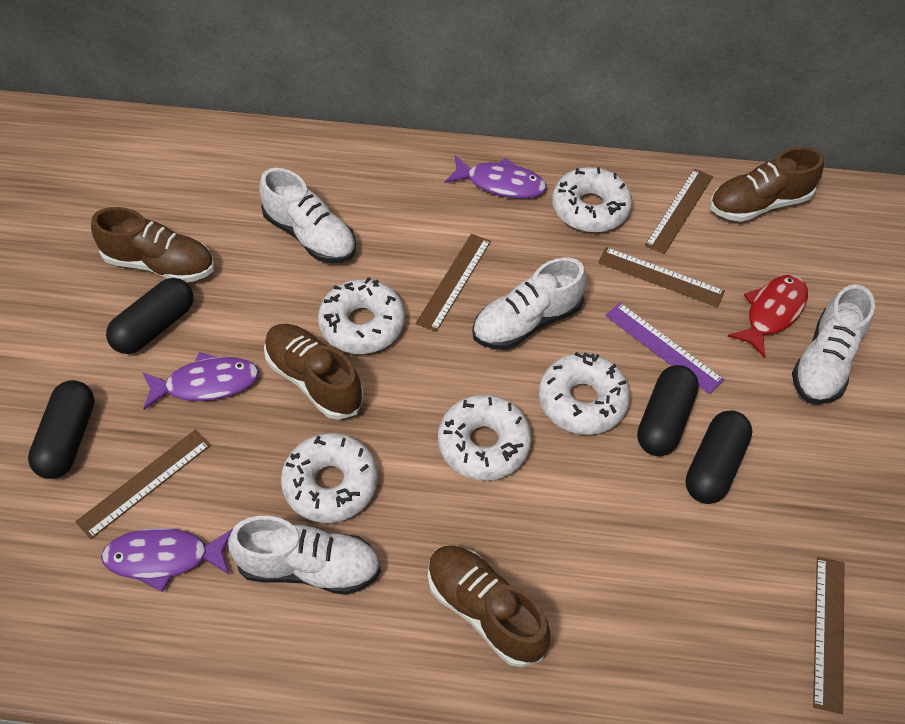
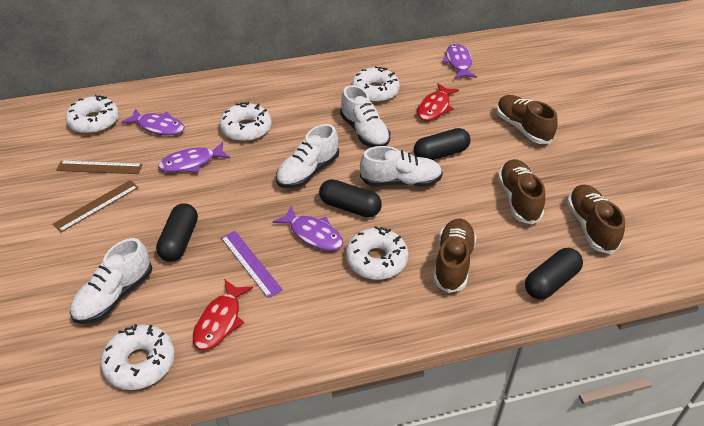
brown ruler: [75,430,211,539] [416,234,491,332] [598,247,725,307] [645,169,713,254] [813,557,844,714] = 5 -> [52,180,139,233] [56,161,143,174] = 2
purple fish: [101,528,233,592] [142,352,259,410] [445,155,547,199] = 3 -> [121,108,185,135] [158,142,230,173] [272,206,343,251] [442,43,477,79] = 4
red fish: [728,275,808,358] = 1 -> [193,279,253,350] [417,83,459,121] = 2

